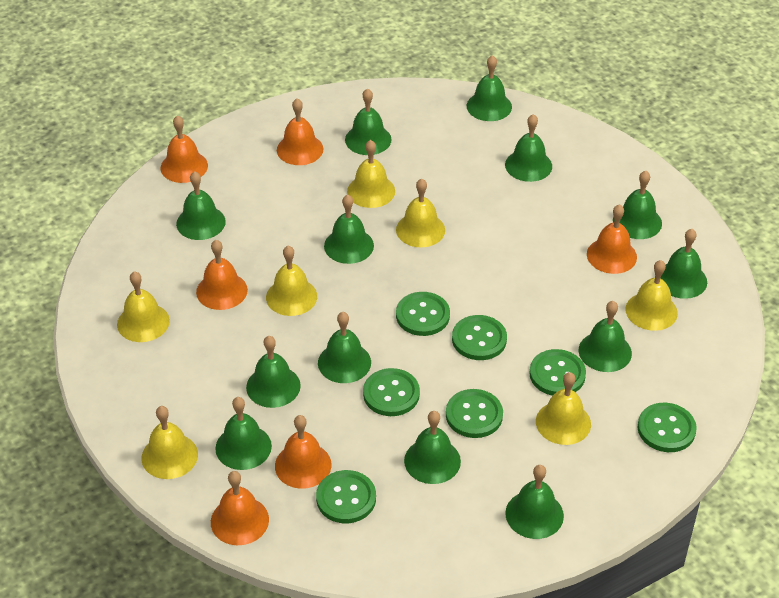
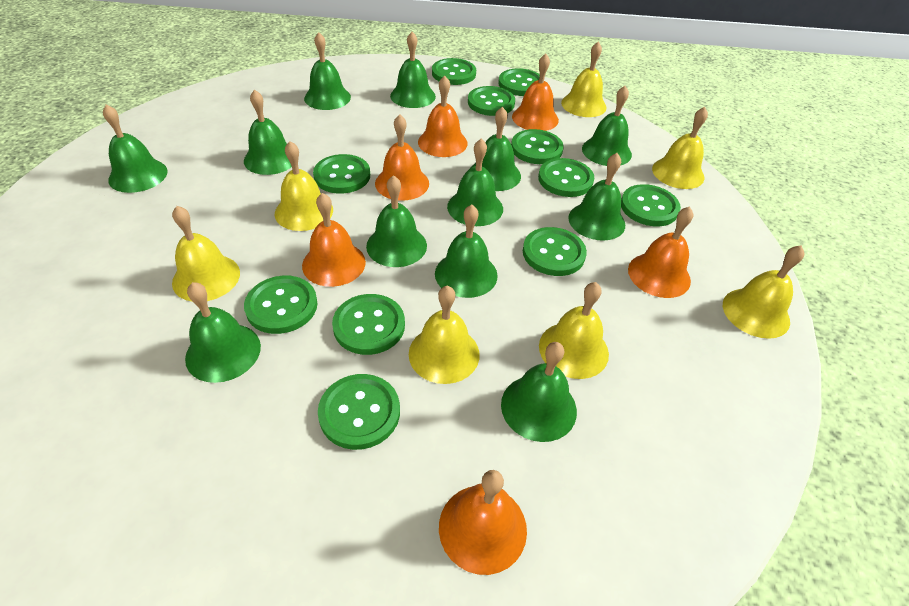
green bell: [176,171,226,240] [215,397,272,470] [246,336,301,408] [318,312,371,383] [324,194,374,264] [345,88,391,155] [404,411,461,484] [467,55,512,121] [505,114,552,182] [505,465,564,539] [579,301,632,372] [613,171,662,239] [660,229,707,299] = 13 -> [103,104,168,193] [185,282,261,383] [244,89,292,175] [304,32,351,110] [366,175,427,267] [390,32,436,108] [435,204,498,298] [447,139,503,226] [471,107,521,191] [501,342,577,442] [568,153,625,241] [582,86,632,166] = 12
green button: [316,470,376,523] [363,368,420,416] [396,292,450,336] [446,389,503,438] [452,315,507,360] [529,349,586,396] [637,403,697,452] = 7 -> [244,276,317,334] [313,154,370,194] [318,374,400,450] [332,294,405,355] [432,58,476,85] [468,86,515,116] [498,68,540,96] [511,129,564,164] [523,227,587,276] [538,158,594,197] [621,184,681,226] = 11

